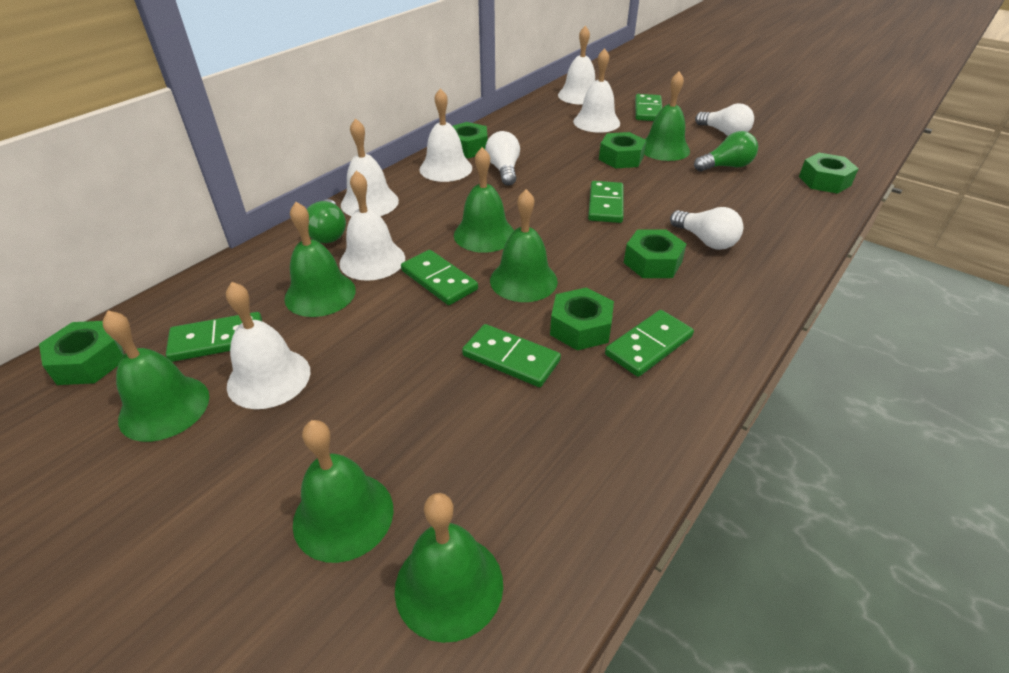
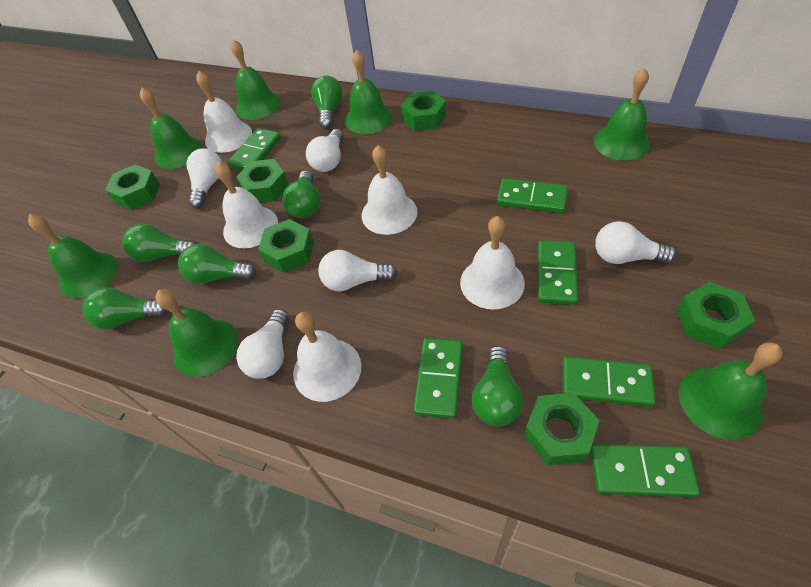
green light bulb: [307,199,346,243] [694,131,758,172] = 2 -> [82,287,168,329] [122,224,197,262] [178,244,256,284] [282,170,320,218] [311,76,343,129] [472,346,523,427] = 6
white bell: [226,282,310,409] [339,171,405,281] [341,118,399,216] [420,88,472,182] [558,26,595,105] [573,48,620,133] = 6 -> [196,71,252,153] [215,162,278,248] [293,312,361,402] [361,145,418,235] [460,216,525,310] = 5
white light bulb: [485,131,520,186] [670,207,743,250] [695,103,754,136] = 3 -> [187,148,222,209] [236,309,289,379] [306,129,344,172] [318,250,397,291] [595,221,676,264] = 5

